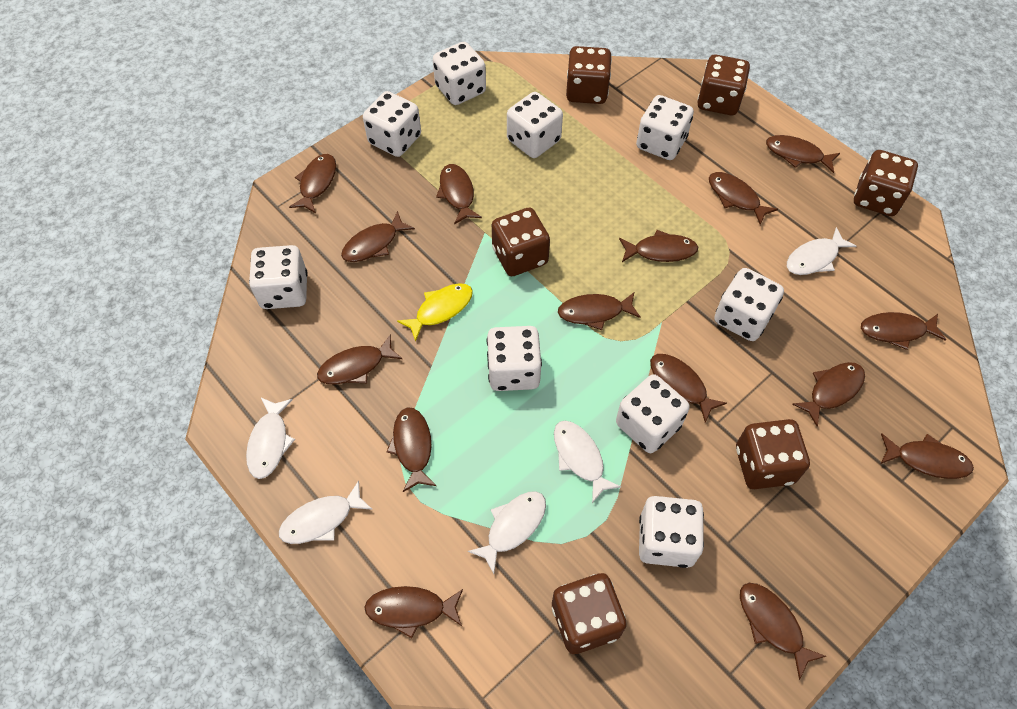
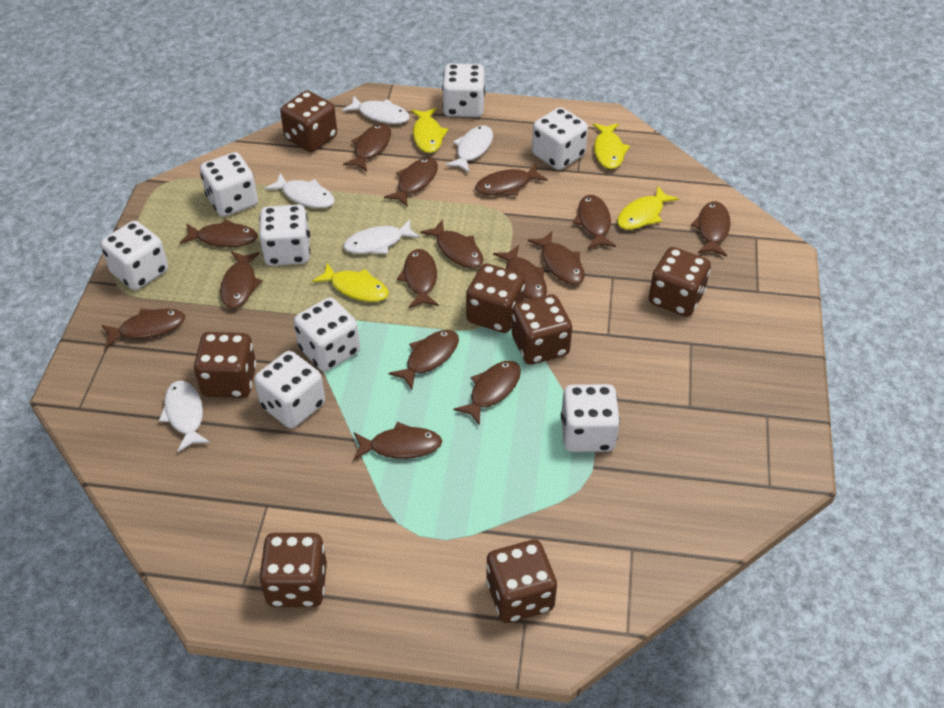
brown dice: [492,207,550,276] [552,573,627,654] [566,46,612,104] [697,55,750,115] [736,419,810,489] [854,150,918,216] = 6 -> [194,332,256,398] [259,533,327,607] [280,91,337,152] [466,264,525,333] [486,540,557,623] [511,294,572,365] [649,247,711,317] = 7
white dice: [249,245,308,309] [363,91,421,157] [433,42,486,105] [487,326,542,391] [507,92,563,158] [616,374,690,453] [636,95,694,160] [639,496,704,568] [714,268,784,341] = 9 -> [100,221,168,290] [200,152,258,217] [254,351,325,428] [259,205,310,266] [294,297,360,372] [442,64,485,117] [532,107,588,170] [561,384,620,452] = 8
yellow fish: [397,283,473,342] = 1 -> [312,263,389,302] [411,108,448,153] [593,123,630,169] [617,186,679,230] = 4

